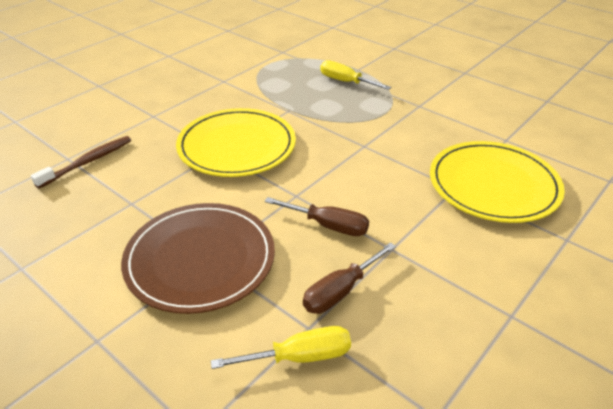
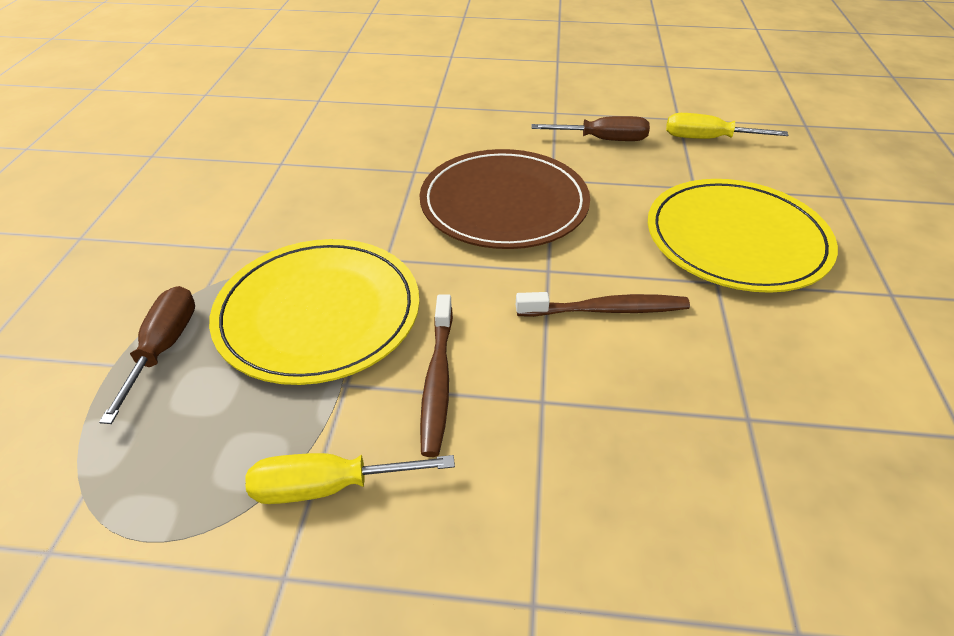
brown toothbrush: [31,136,131,189] = 1 -> [420,294,453,457] [516,292,690,317] = 2

